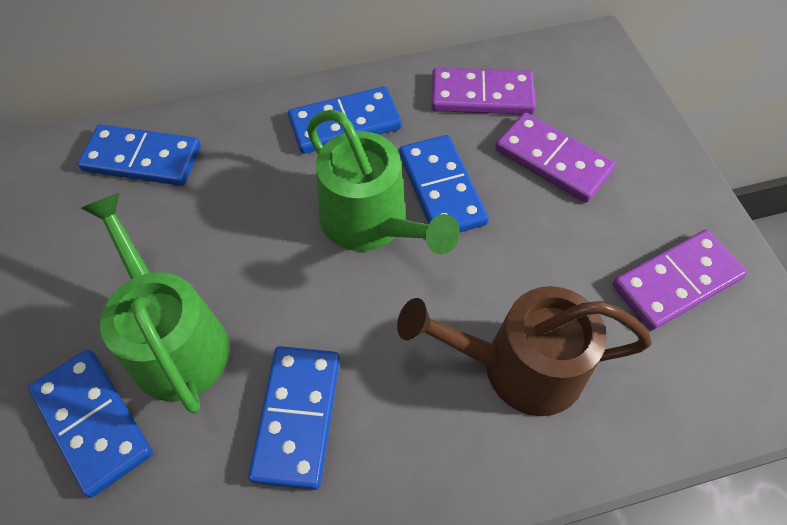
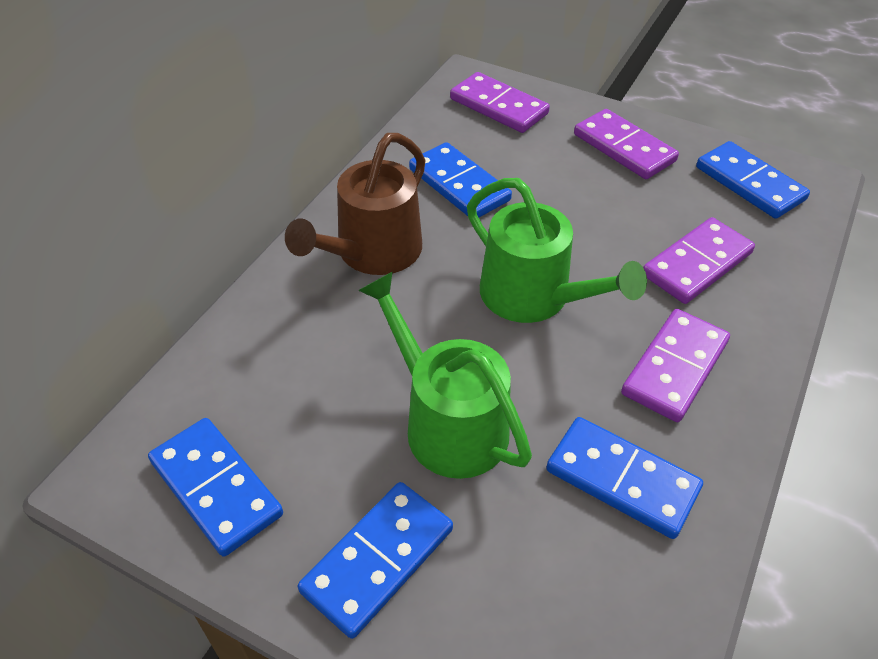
purple domino: [431,68,536,115] [495,112,616,203] [613,230,747,331] = 3 -> [450,72,550,133] [574,109,679,179] [621,309,730,422] [643,217,755,304] = 4

